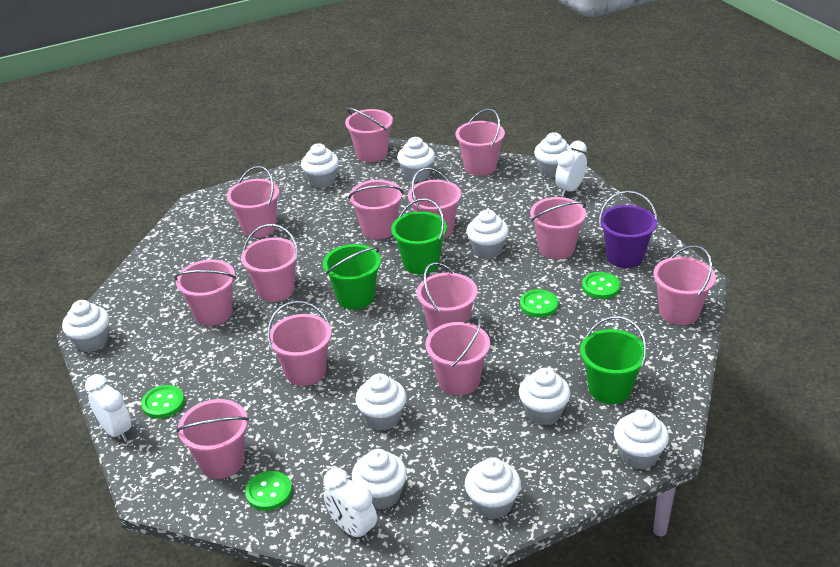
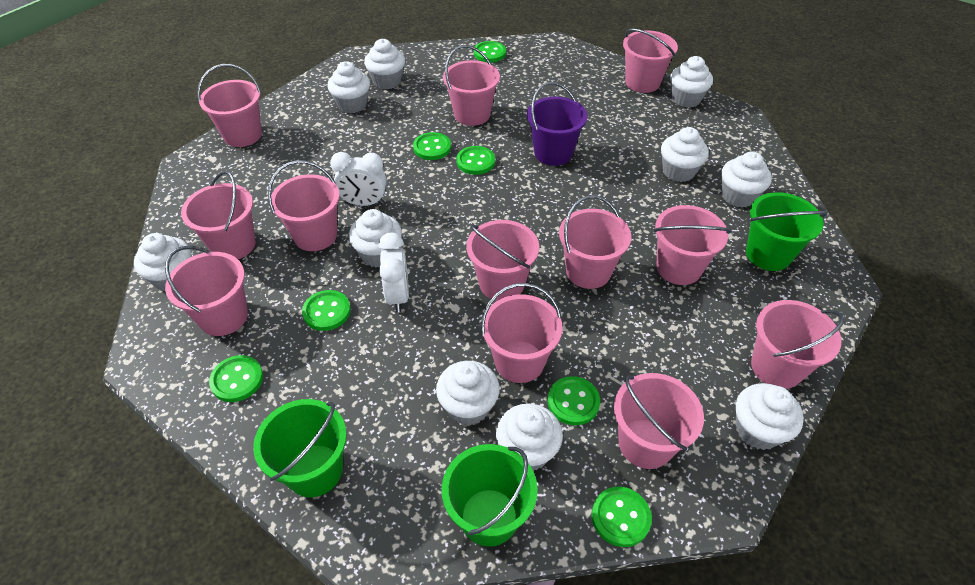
green button: [141,385,185,419] [245,471,292,511] [520,289,558,318] [582,272,621,299] = 4 -> [209,355,263,402] [302,290,351,331] [413,132,451,160] [456,146,495,175] [474,41,506,63] [547,376,600,425] [592,487,652,547] = 7
pink bucket: [174,259,236,326] [176,399,249,479] [227,166,280,238] [241,224,299,302] [267,301,332,386] [345,108,393,162] [348,180,403,239] [408,167,461,238] [417,262,478,332] [425,315,490,396] [456,109,505,176] [530,197,586,259] [653,245,716,325] = 13 -> [165,246,248,336] [181,171,256,259] [197,64,262,147] [268,161,340,251] [443,45,500,126] [466,220,539,301] [481,283,563,383] [559,195,631,289] [614,373,704,469] [623,29,678,93] [654,205,731,285] [751,300,844,389] = 12
white clock: [85,374,131,442] [323,468,377,542] [555,141,587,197] = 3 -> [330,152,386,206] [379,233,409,312] = 2

